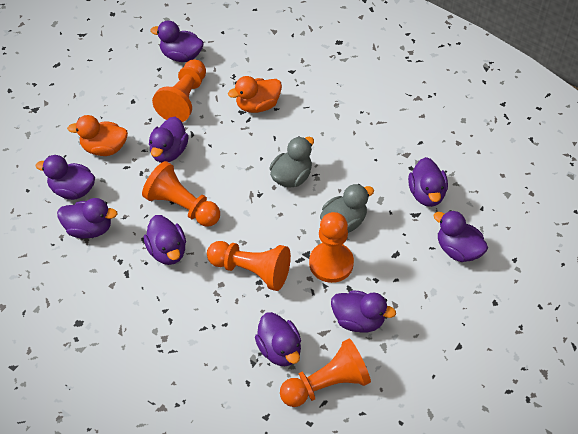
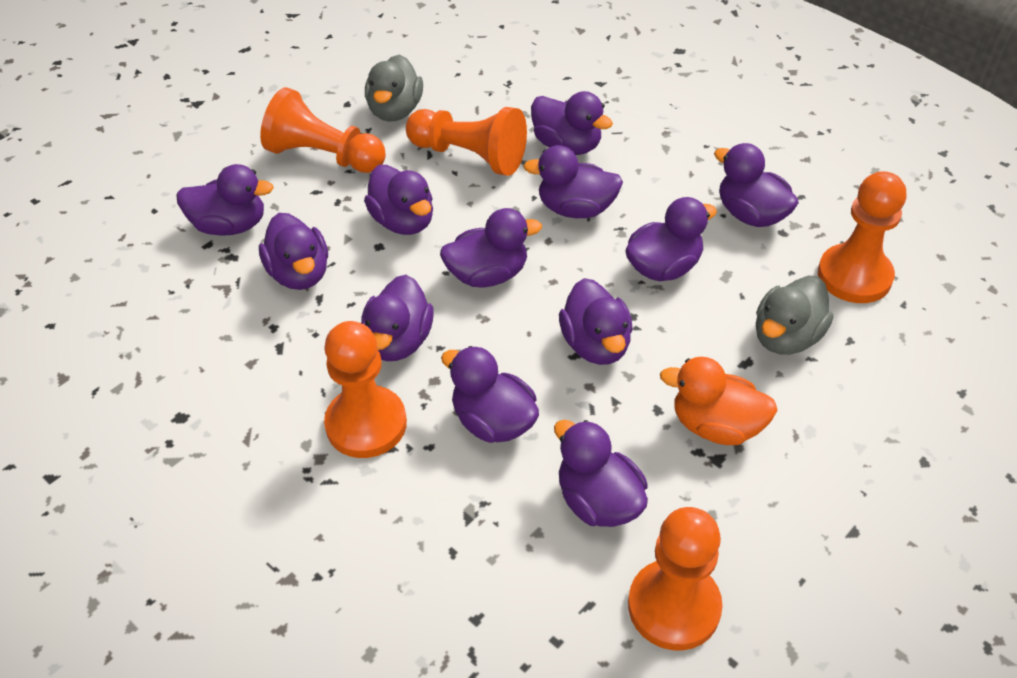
orange duck: [67,115,128,156] [228,76,282,113] = 2 -> [660,357,777,445] = 1
purple duck: [36,155,95,200] [57,198,117,239] [144,215,186,265] [149,117,189,163] [150,21,204,62] [255,312,301,366] [331,290,396,332] [408,157,448,207] [433,210,488,262] = 9 -> [176,164,274,236] [259,213,328,290] [361,275,434,361] [364,165,433,235] [440,208,542,288] [441,346,539,443] [523,145,623,218] [531,91,613,155] [554,420,648,527] [559,278,633,365] [625,197,717,281] [714,143,799,227] = 12

